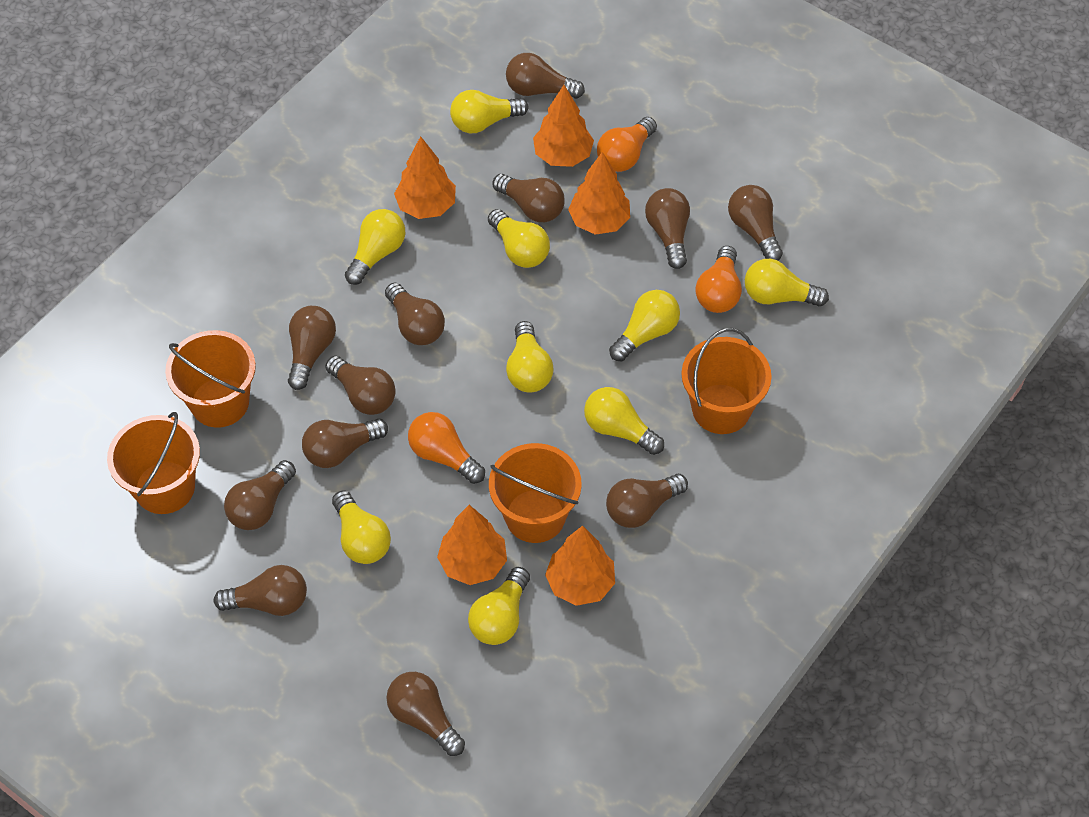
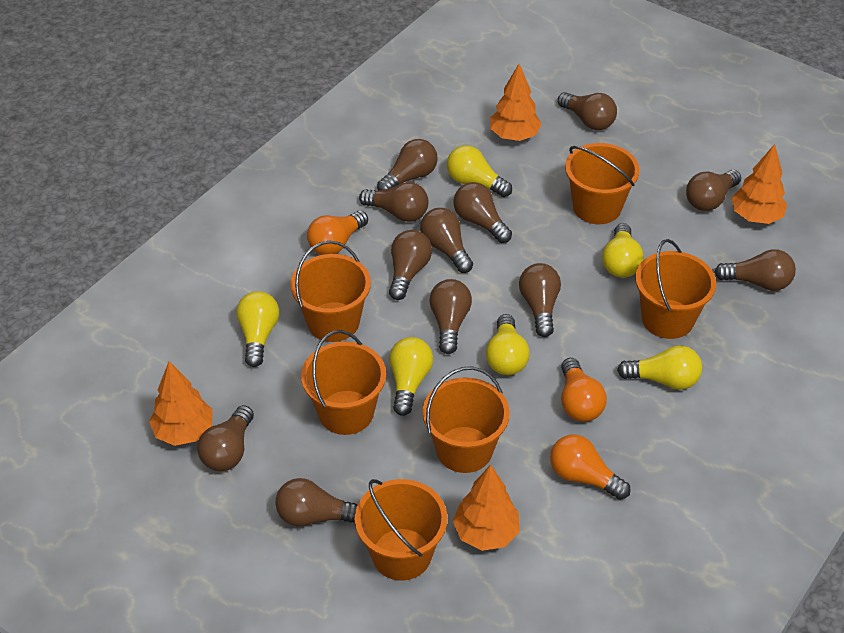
orange bucket: [107,412,200,514] [165,330,256,428] [489,443,582,543] [681,328,772,434] = 4 -> [290,241,371,342] [301,330,386,435] [355,479,447,581] [422,366,510,473] [565,143,640,224] [635,239,716,339] = 6
orange tree: [394,136,456,219] [437,505,507,585] [533,85,594,167] [545,526,615,606] [568,152,630,235] = 5 -> [149,361,213,446] [453,465,520,551] [490,64,542,141] [732,144,787,224] = 4
yellow light bulb: [332,490,391,564] [345,209,406,285] [450,90,528,133] [468,567,530,645] [488,209,550,268] [506,321,554,392] [584,387,664,455] [609,290,680,361] [745,259,829,307] = 9 -> [236,291,279,367] [389,337,433,416] [447,145,512,197] [486,314,530,375] [602,223,644,278] [617,346,702,390] = 6

